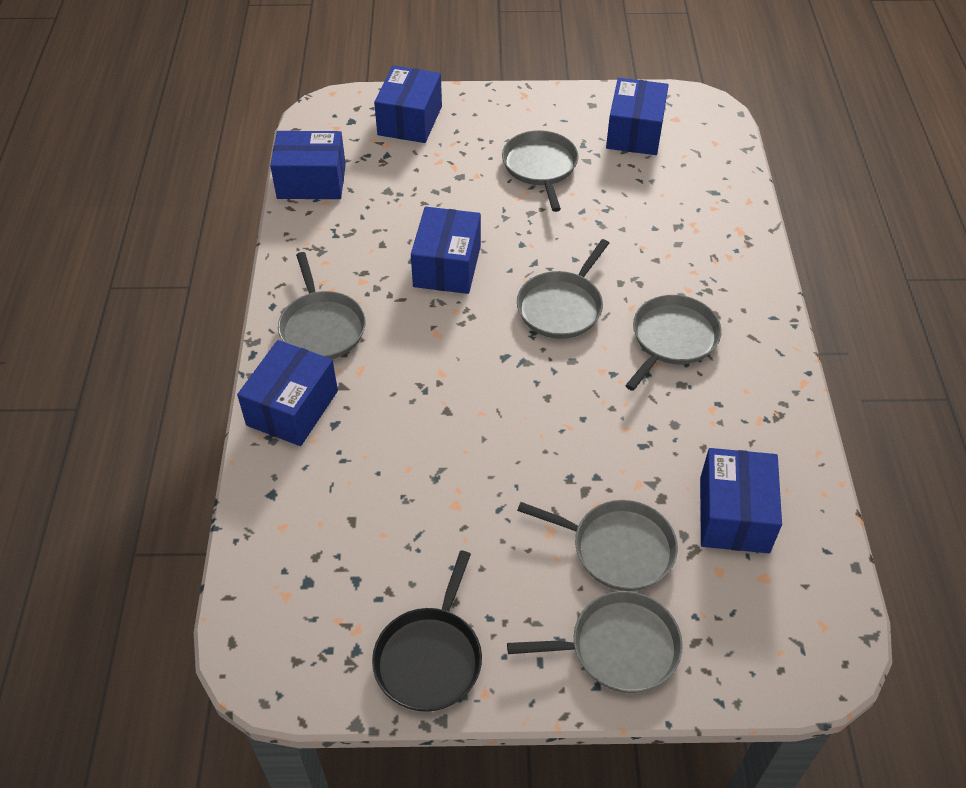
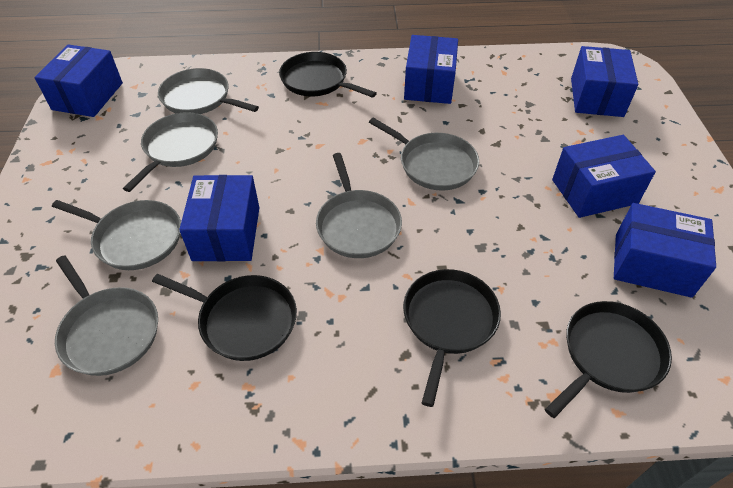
black pan: [372,550,482,712] = 1 -> [152,274,297,361] [279,52,377,98] [403,269,501,407] [545,301,672,418] = 4

